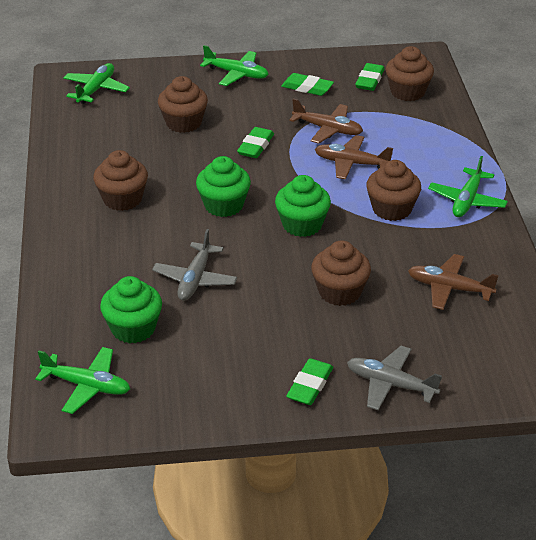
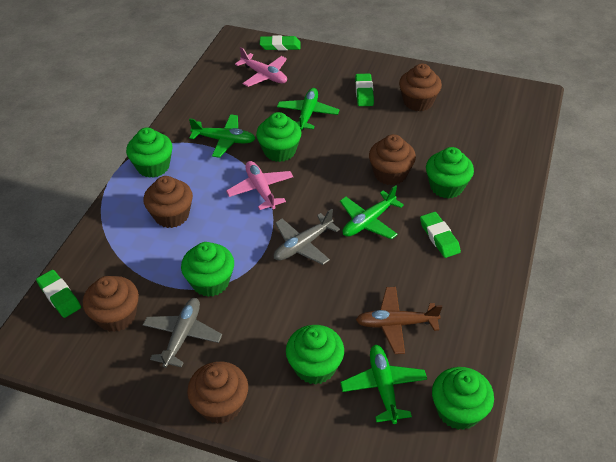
brown plane: [289,98,363,144] [315,135,393,179] [408,254,499,310] = 3 -> [356,287,442,354] = 1
green cupcake: [100,276,162,344] [196,156,251,217] [275,175,331,237] = 3 -> [126,127,173,178] [181,242,234,297] [256,112,301,162] [286,325,344,385] [426,147,474,199] [432,367,494,430] = 6
pink plane: none = 0 -> [226,161,293,210] [235,47,287,87] = 2

